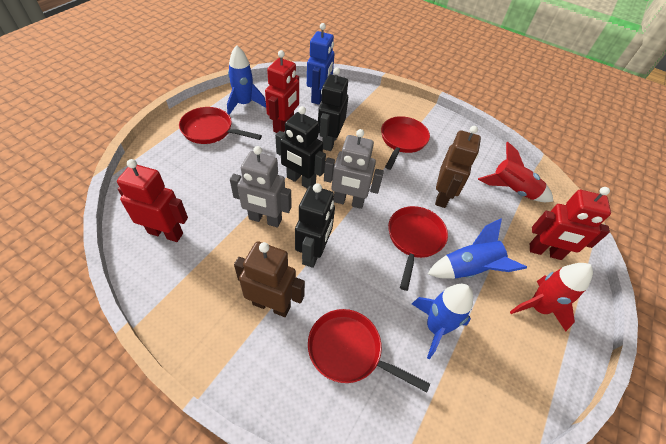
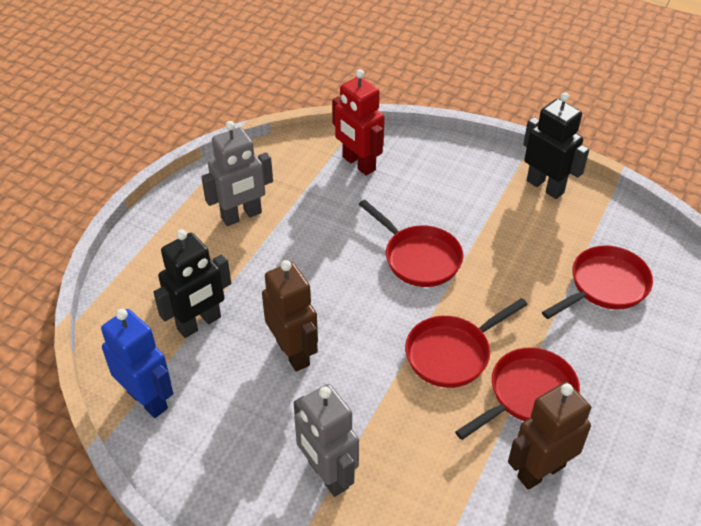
black robot: [275,106,326,188] [295,183,335,268] [318,67,348,151] = 3 -> [153,229,231,338] [523,92,589,199] = 2
blue rocket: [227,45,266,115] [412,284,473,359] [428,218,527,279] = 3 -> none = 0
red robot: [117,159,188,242] [265,50,299,133] [530,187,611,260] = 3 -> [332,69,385,175] = 1
red rocket: [478,142,553,202] [510,263,593,331] = 2 -> none = 0

